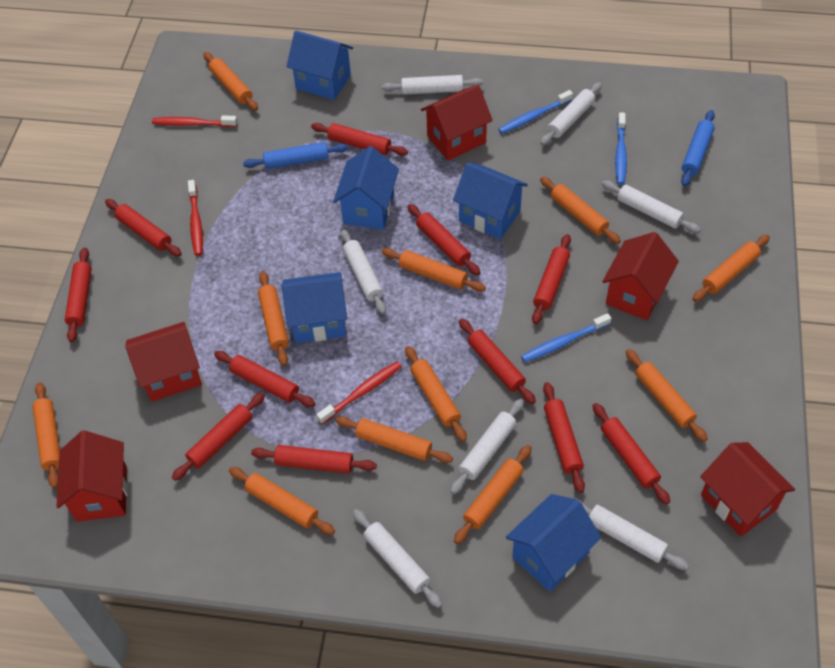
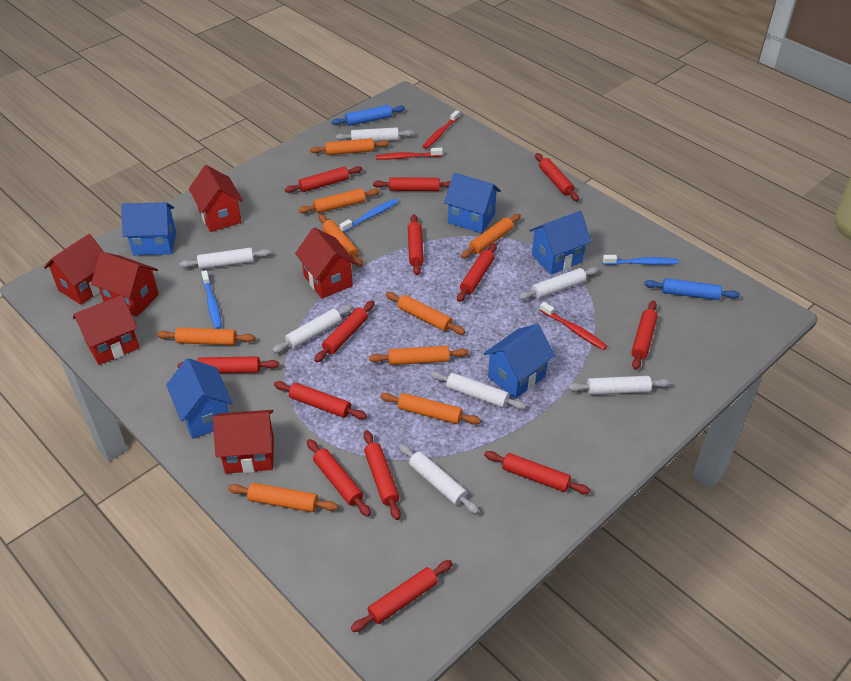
orange rolling pin: [32,382,60,489] [203,52,258,111] [229,467,335,535] [258,271,289,366] [336,416,453,463] [381,248,486,292] [405,346,467,442] [454,445,532,544] [540,177,621,244] [626,349,708,442] [693,235,770,302] = 11 -> [157,328,255,345] [228,483,338,512] [298,189,380,213] [310,138,389,155] [319,214,363,267] [369,346,468,365] [380,393,481,425] [386,292,465,335] [461,214,521,258] = 9
red house: [56,430,128,522] [125,322,202,402] [421,85,493,161] [602,232,679,320] [700,442,795,537] = 5 -> [44,234,104,305] [73,295,140,365] [91,252,159,317] [189,165,243,232] [213,410,274,473] [295,227,357,299] = 6
red rolling pin: [65,248,92,343] [105,199,182,257] [172,393,265,481] [214,351,315,407] [251,445,377,474] [311,123,408,156] [407,204,480,275] [459,319,536,404] [532,234,571,324] [543,382,585,493] [593,403,670,505] = 11 -> [178,356,279,373] [274,381,367,420] [285,166,362,193] [307,439,371,517] [314,300,375,362] [351,560,453,632] [364,430,401,520] [373,177,451,191] [408,214,424,275] [457,243,497,302] [484,451,590,494] [535,153,579,201] [631,301,658,370] = 13

